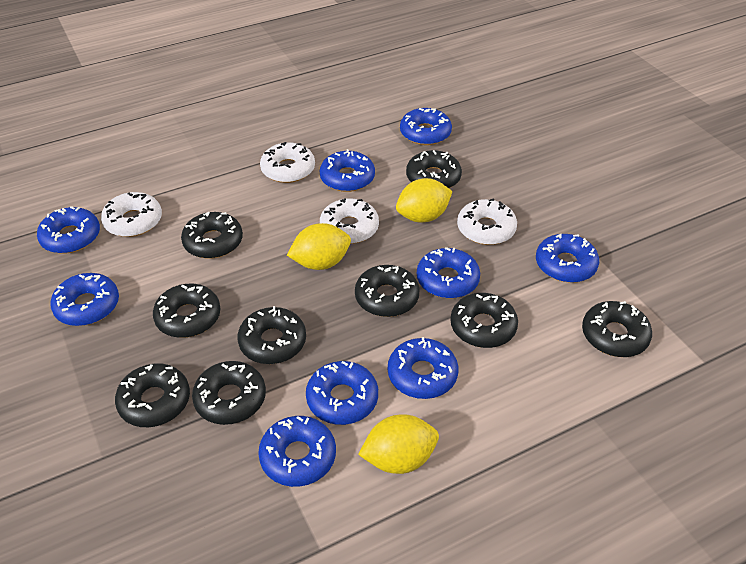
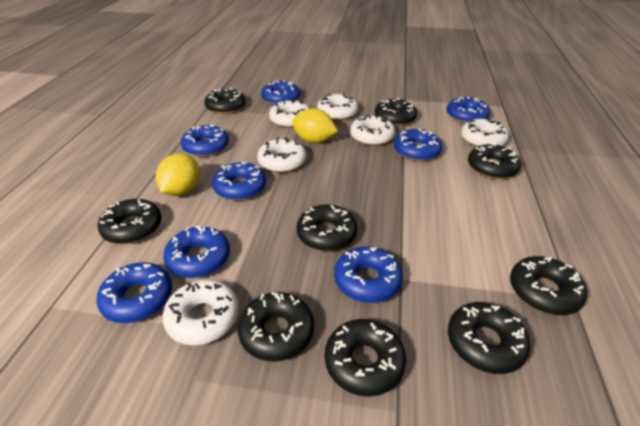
blue donut: [37,206,100,253] [50,273,119,326] [258,416,336,487] [306,361,378,425] [320,149,375,192] [388,337,458,399] [400,108,452,145] [417,247,480,298] [536,234,599,283] = 9 -> [96,262,172,323] [163,226,230,278] [181,125,229,157] [212,162,266,200] [261,80,300,105] [334,246,403,303] [394,129,442,161] [446,97,490,123] = 8
white donut: [101,192,162,237] [260,142,315,183] [320,198,379,244] [457,199,517,245] = 4 -> [163,280,239,345] [257,138,306,173] [269,99,310,128] [317,94,358,120] [350,115,395,146] [461,118,509,147] = 6
yellow lemon: [287,223,351,270] [358,414,439,474] [396,178,452,223] = 3 -> [156,153,200,196] [292,108,338,143] = 2

